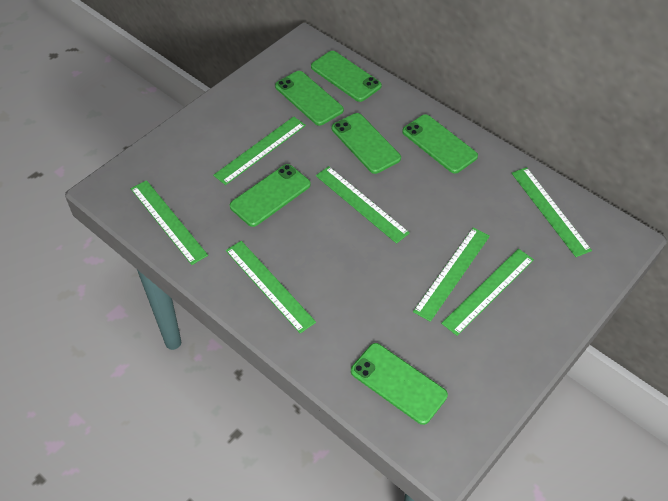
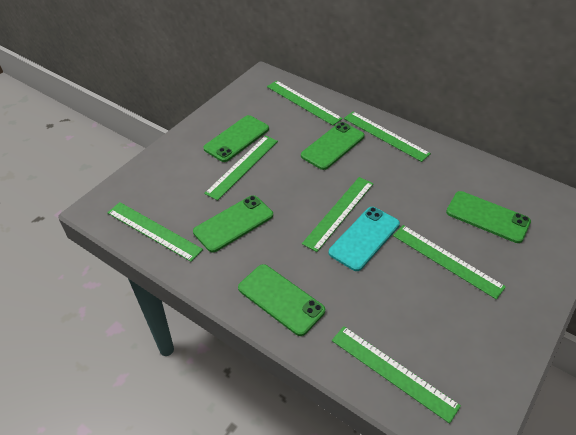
green phone: [230,164,311,227] [275,71,344,126] [311,51,382,102] [332,113,401,174] [351,343,448,425] [402,114,478,174] = 6 -> [193,195,273,253] [203,115,269,162] [238,264,325,336] [301,122,364,170] [446,191,531,243] = 5
turquoise phone: none = 0 -> [328,207,400,271] = 1

